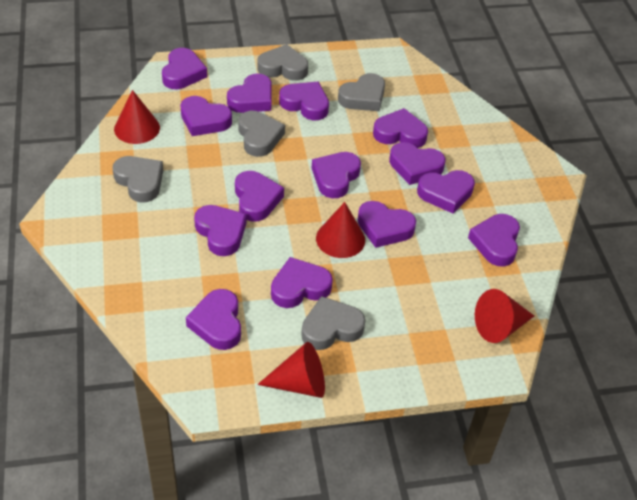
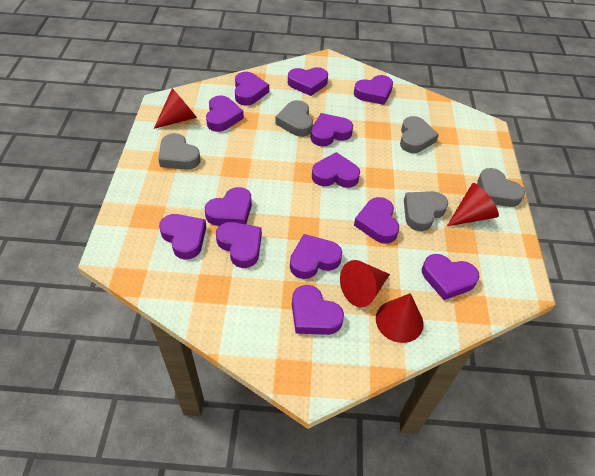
purple heart: [162,48,207,89] [180,96,232,136] [186,289,241,350] [194,205,247,256] [227,73,272,113] [235,171,284,222] [271,257,333,308] [279,82,329,120] [312,152,361,198] [357,201,416,248] [373,108,428,148] [389,142,445,185] [417,170,475,214] [468,214,520,267] = 14 -> [159,214,206,260] [205,187,252,226] [206,95,244,132] [216,222,262,268] [235,72,269,106] [288,67,328,96] [290,234,342,279] [292,285,344,335] [310,113,353,146] [312,152,360,188] [354,75,393,105] [354,197,399,244] [422,254,479,300] = 13

